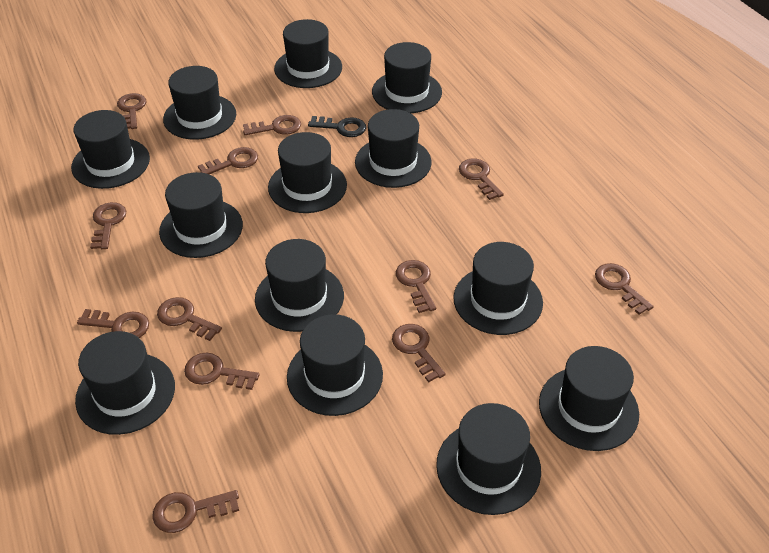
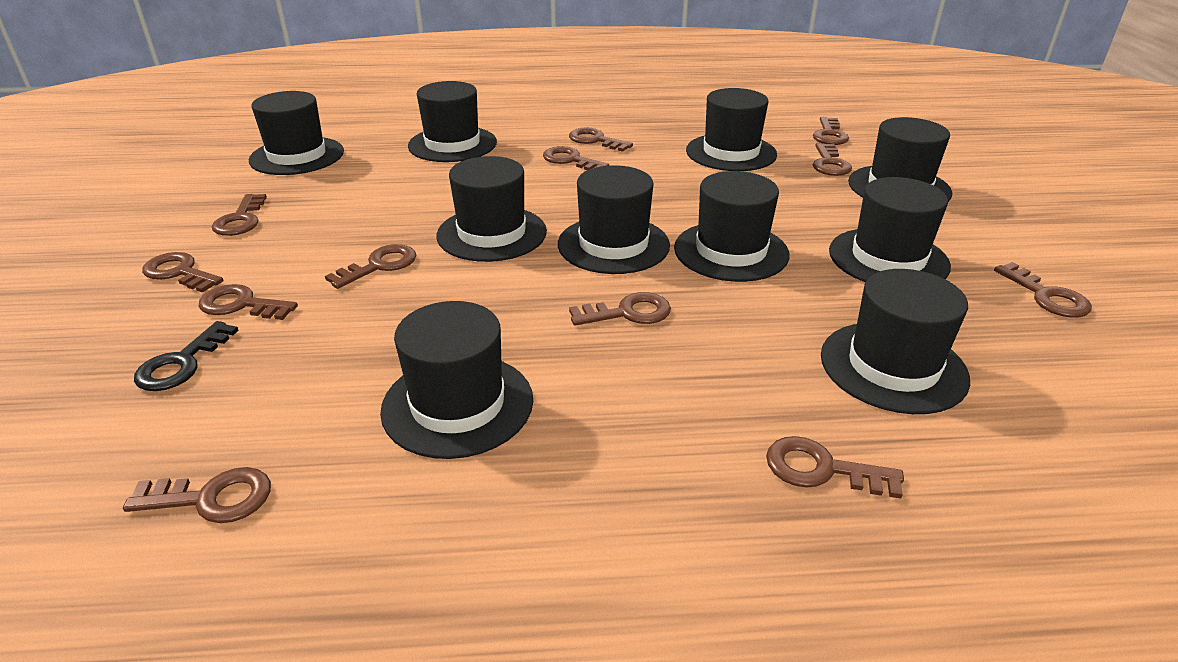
black hat: [71,110,150,189] [75,331,175,435] [159,172,243,258] [163,66,236,140] [255,239,344,332] [268,132,347,213] [274,19,342,88] [287,314,383,416] [355,109,432,188] [372,42,442,113] [436,403,541,515] [453,242,543,335] [539,346,639,451] = 13 -> [249,91,344,175] [380,301,533,459] [408,81,497,162] [436,156,547,262] [558,165,670,274] [674,171,789,282] [686,88,777,171] [821,269,970,414] [829,177,951,282] [848,117,952,202] = 10

